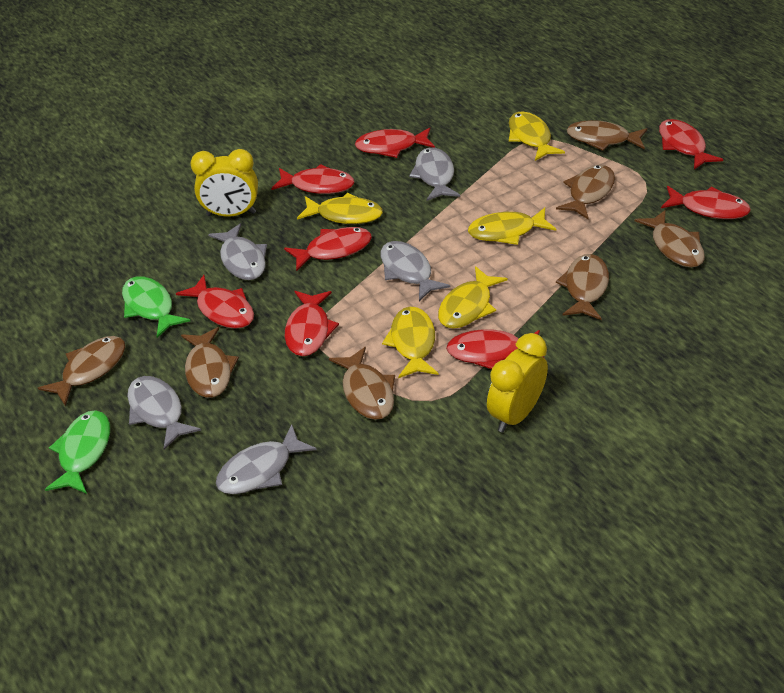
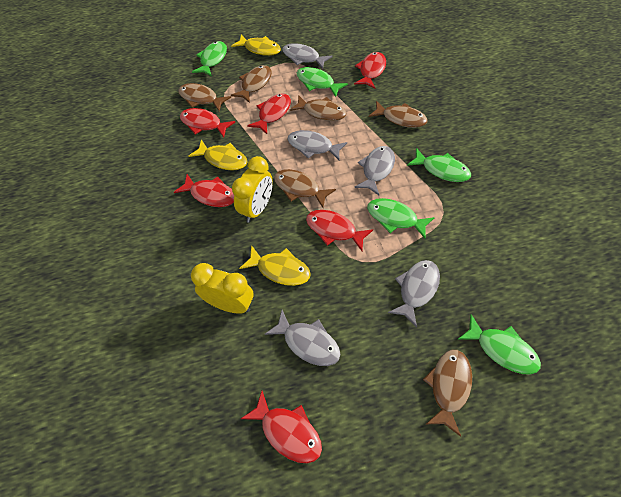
brown fish: [38,336,125,406] [181,327,239,398] [329,347,395,420] [556,165,615,219] [556,254,609,320] [567,120,647,151] [635,210,705,268] = 7 -> [178,83,231,111] [231,65,272,103] [274,169,336,208] [290,95,346,121] [369,101,427,128] [423,350,472,437] = 6
green fish: [45,410,110,494] [122,276,190,338] = 2 -> [192,41,227,76] [297,67,348,97] [367,198,435,239] [407,148,471,182] [457,314,541,375] = 5
red fish: [176,275,254,329] [271,164,355,194] [284,227,372,271] [285,291,339,356] [355,127,435,158] [446,329,544,369] [659,119,723,170] [661,186,751,219] = 8 -> [174,174,234,207] [180,108,235,137] [241,391,322,463] [247,93,291,134] [306,210,373,251] [354,52,386,89] = 6
yellow fish: [297,193,383,224] [382,307,439,378] [438,266,508,329] [468,208,556,245] [509,111,565,161] = 5 -> [189,140,248,171] [231,34,281,56] [239,245,311,286] = 3

